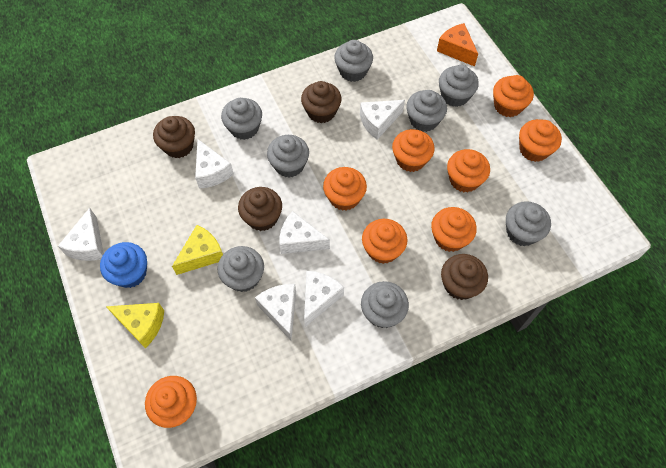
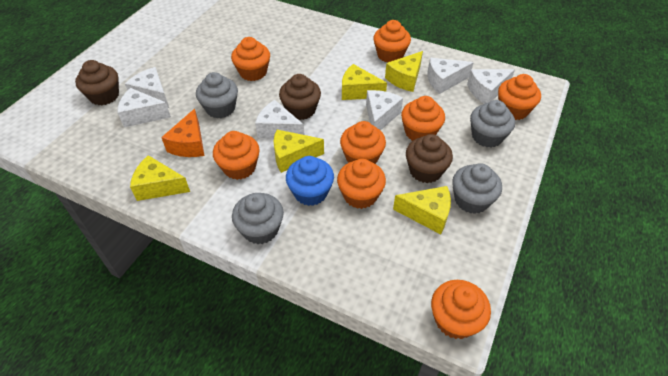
brown cupcake: [153,116,195,158] [238,187,282,231] [301,81,341,123] [441,254,488,300] = 4 -> [75,60,119,105] [279,74,321,120] [406,134,453,183] = 3
grey cupcake: [217,246,264,292] [221,98,262,140] [267,135,309,177] [334,40,373,82] [361,281,409,328] [406,90,447,132] [439,65,479,107] [506,201,551,246] = 8 -> [196,72,238,118] [232,193,284,244] [452,163,502,214] [470,100,515,147] = 4
yellow cheese: [106,303,164,348] [172,225,223,275] = 2 -> [130,155,190,201] [274,130,324,173] [342,64,387,100] [385,51,423,92] [393,186,451,234] = 5

